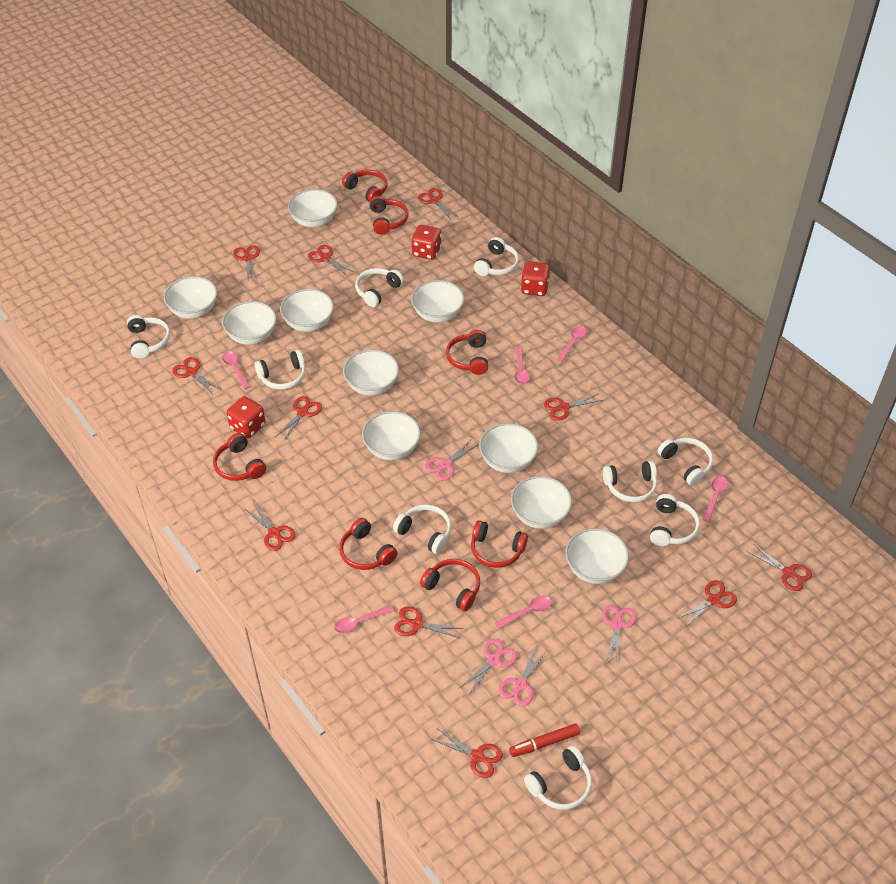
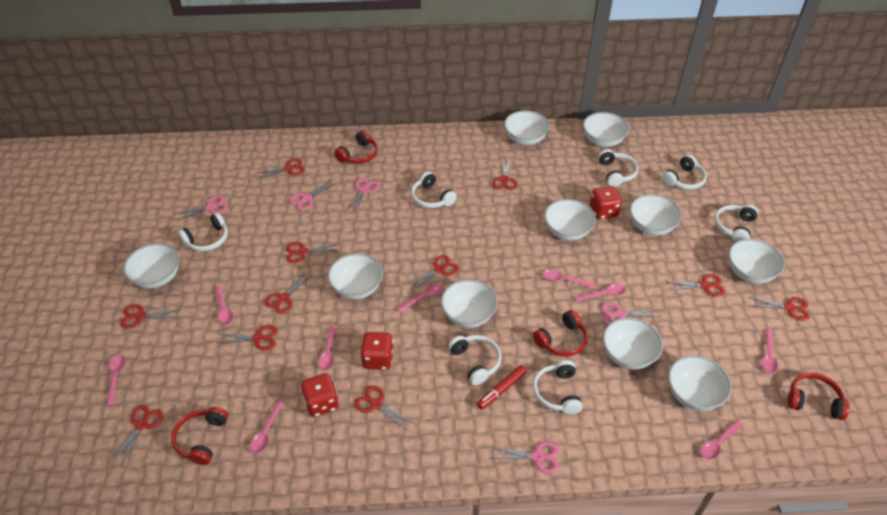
pink scissors: [425,440,479,481] [459,639,517,696] [498,645,546,706] [602,605,636,665] = 4 -> [176,195,228,221] [289,180,337,211] [346,178,380,214] [491,441,559,473] [601,303,661,325] = 5
pink spoon: [222,351,250,389] [334,605,394,633] [495,596,551,629] [515,347,530,384] [557,326,586,362] [702,476,728,522] = 6 -> [106,355,125,406] [215,286,233,325] [250,401,284,453] [318,325,337,371] [396,284,443,313] [543,270,595,288] [575,284,626,302] [700,420,743,459] [762,329,778,373] = 9
red headphones: [213,433,266,481] [339,518,398,570] [342,169,388,202] [369,196,408,235] [420,559,480,611] [446,330,488,375] [471,520,528,568] = 7 -> [171,407,228,465] [334,130,378,164] [533,310,588,356] [787,372,850,420] = 4
white headphones: [127,315,170,359] [254,350,306,390] [355,268,404,307] [393,505,451,554] [474,237,519,276] [524,746,592,810] [603,461,657,502] [650,494,700,546] [658,438,713,486] = 9 -> [178,213,228,251] [411,172,457,208] [448,335,501,385] [533,360,583,414] [598,149,639,187] [661,155,707,190] [714,205,758,242] = 7

